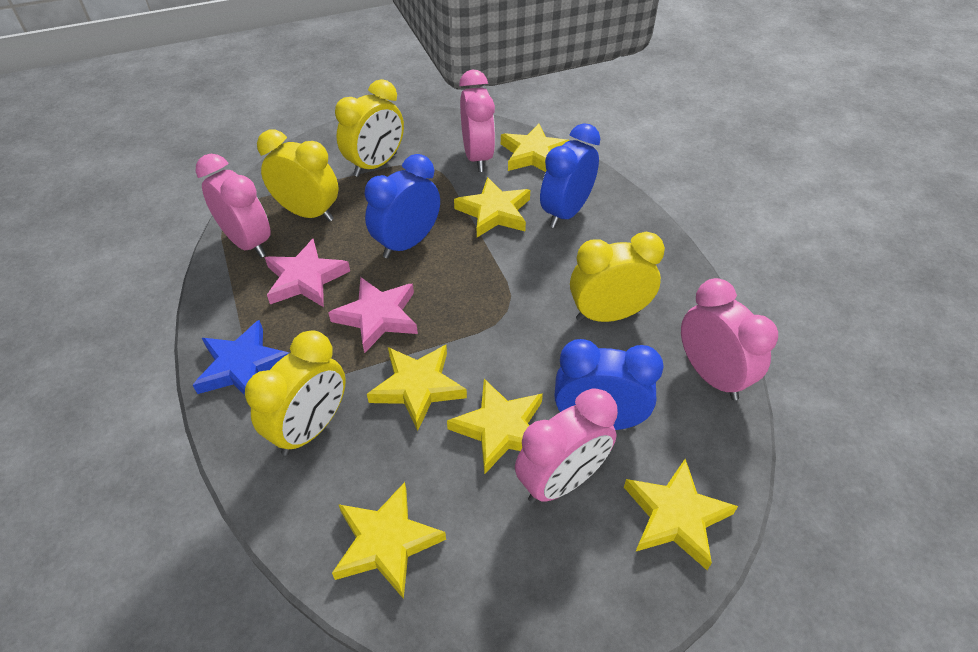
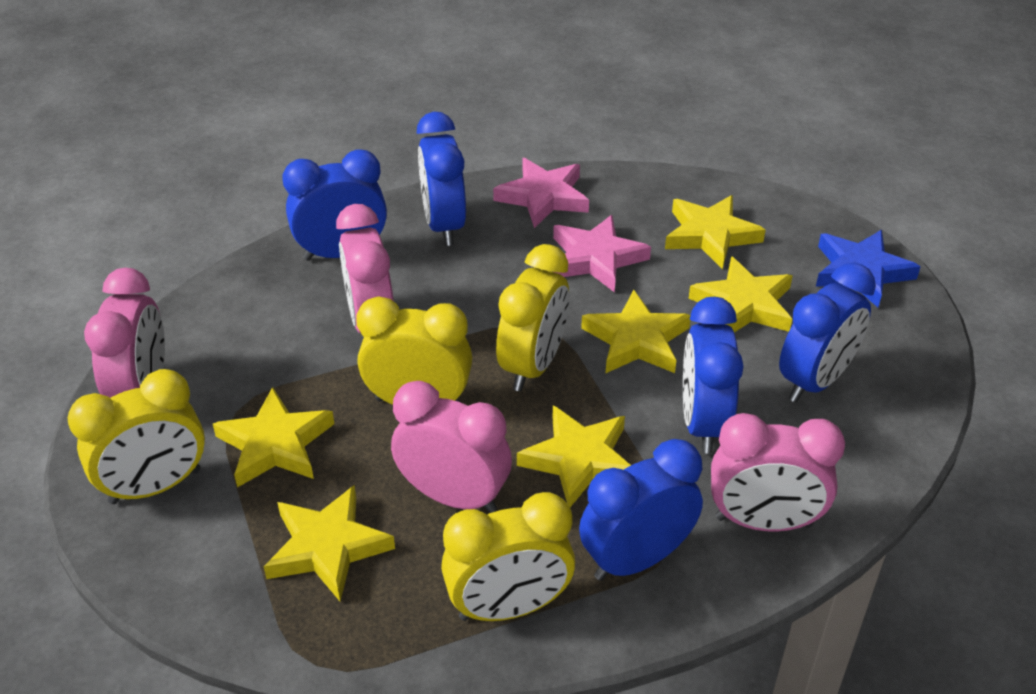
blue clock: [365,154,440,258] [540,123,600,228] [555,339,664,430] = 3 -> [282,149,387,261] [417,112,466,246] [579,439,703,581] [683,297,744,454] [779,262,876,403] = 5

